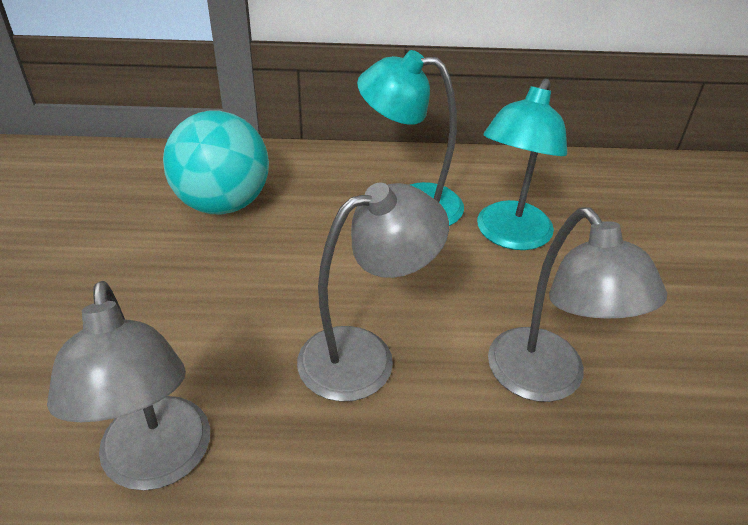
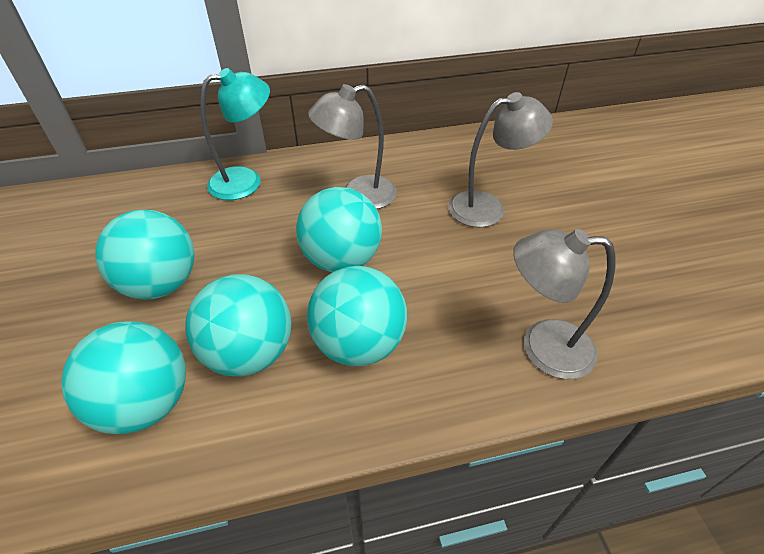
turquoise ball: [163,111,269,214] = 1 -> [62,321,186,434] [95,210,195,300] [185,274,292,377] [296,187,382,272] [307,266,407,366] = 5
turquoise lamp: [357,50,464,226] [477,79,567,250] = 2 -> [200,68,270,200] = 1

